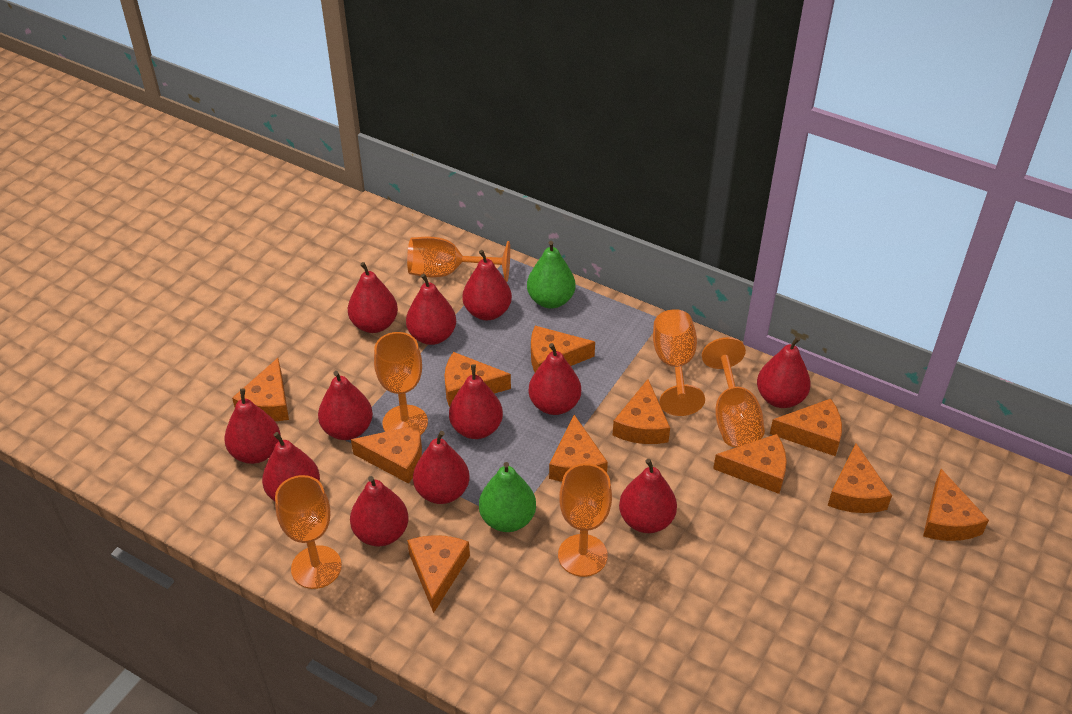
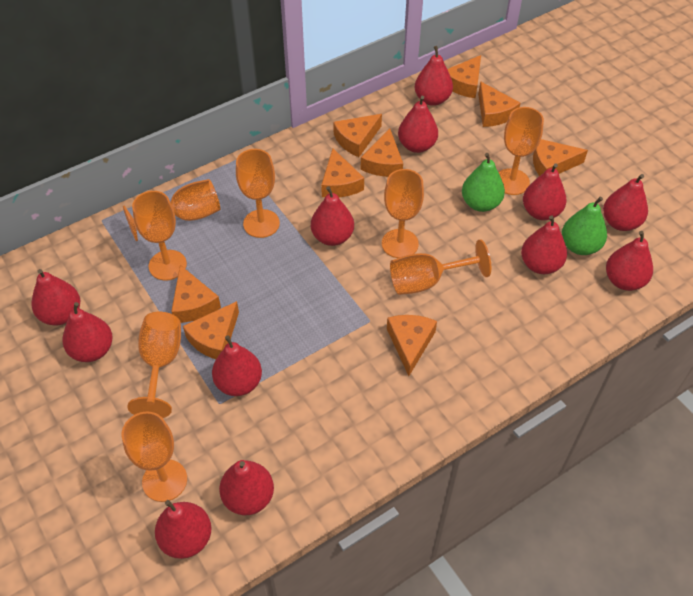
orange cheese: [232,358,289,421] [351,425,422,484] [407,535,470,613] [444,352,511,407] [531,326,595,372] [549,415,608,482] [613,379,670,444] [713,434,787,494] [770,399,842,456] [828,443,892,513] [923,469,989,541] = 11 -> [171,265,221,323] [183,301,239,359] [321,148,364,198] [333,114,382,157] [361,129,403,177] [387,315,437,376] [447,55,481,98] [478,81,520,127] [533,139,588,176] = 9
orange goblet: [275,475,342,589] [374,332,428,435] [407,237,510,282] [558,463,612,577] [653,309,705,416] [702,337,765,447] = 6 -> [122,412,187,502] [123,179,220,241] [127,312,181,418] [132,191,187,280] [236,149,280,238] [382,169,424,258] [390,239,491,295] [499,107,544,195] = 8

